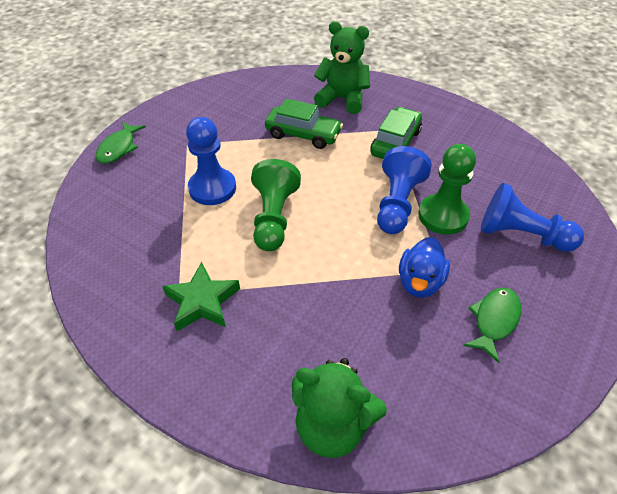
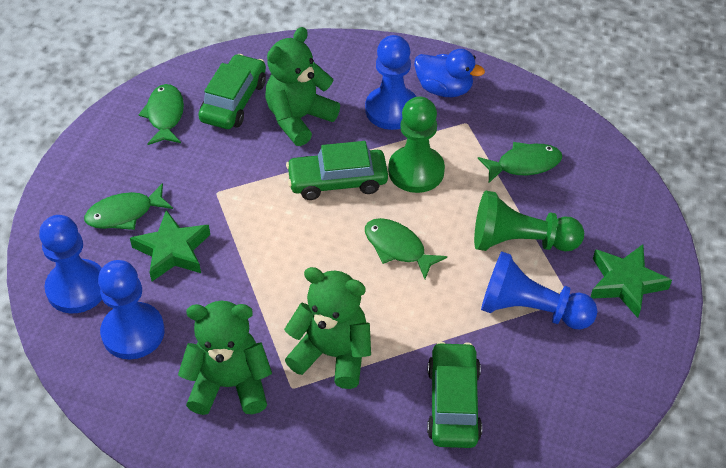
blue pawn: [186,117,236,205] [377,146,432,234] [481,183,584,252] = 3 -> [39,215,102,313] [98,260,165,359] [365,35,417,130] [481,251,597,330] = 4
green car: [265,99,343,149] [370,107,422,159] = 2 -> [198,54,266,129] [286,141,388,200] [427,342,482,448] = 3
green fish: [96,121,146,164] [463,288,521,363] = 2 -> [84,183,173,230] [138,84,184,145] [365,218,447,279] [478,142,562,183] = 4
green star: [162,262,240,331] = 1 -> [130,210,210,281] [591,244,672,318] = 2
green teddy bear: [292,358,387,458] [314,21,370,114] = 2 -> [178,301,272,415] [265,27,340,146] [284,267,371,389] = 3

